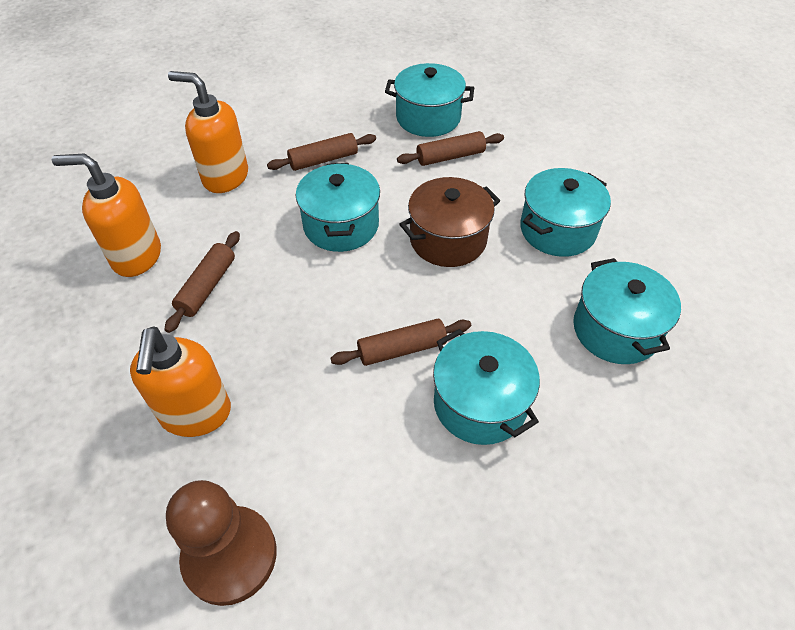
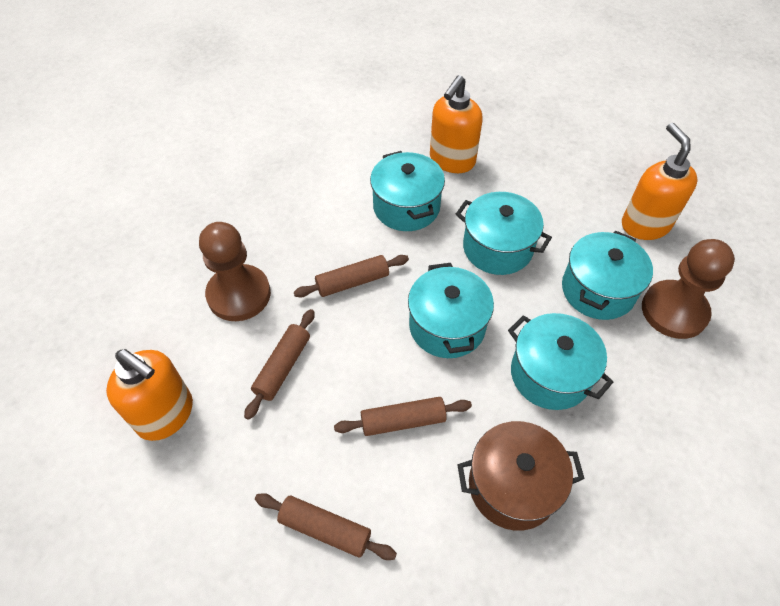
brown pawn: [166,480,277,606] = 1 -> [199,222,271,321] [642,239,735,339] = 2

